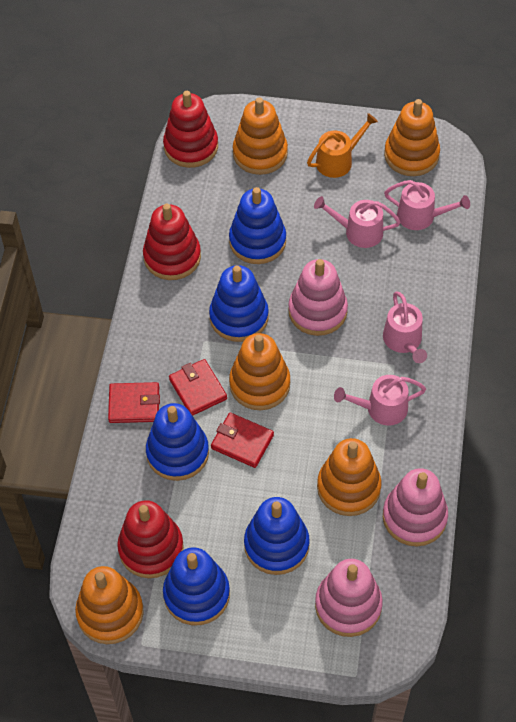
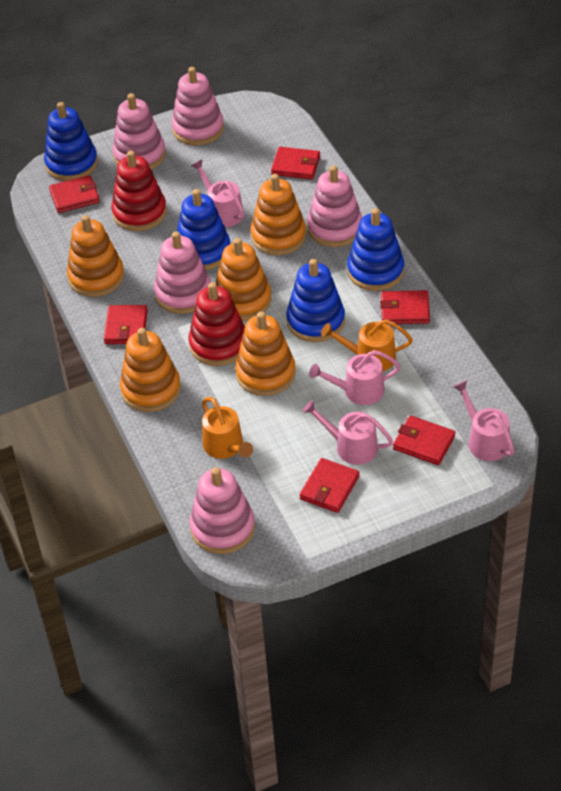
blue stacking toy: [146,403,209,481] [163,547,230,625] [209,265,269,342] [229,187,286,264] [244,497,309,575] = 5 -> [44,102,98,181] [177,189,230,270] [286,259,345,342] [347,208,404,291] = 4
orange watering can: [307,113,378,178] = 1 -> [202,397,253,459] [321,319,413,371] = 2
pink stacking toy: [288,259,348,336] [315,559,383,637] [383,468,448,546] = 3 -> [112,93,166,170] [154,231,211,314] [172,67,224,145] [189,467,255,554] [307,165,362,247] = 5
red stacking toy: [117,500,184,578] [143,204,201,280] [163,91,218,168] = 3 -> [111,151,167,231] [189,282,245,366] = 2
red wallet: [108,382,160,423] [169,359,227,416] [211,413,274,468] = 3 -> [49,175,100,213] [104,305,148,344] [271,147,320,179] [299,458,359,513] [380,290,430,324] [393,415,455,465] = 6

